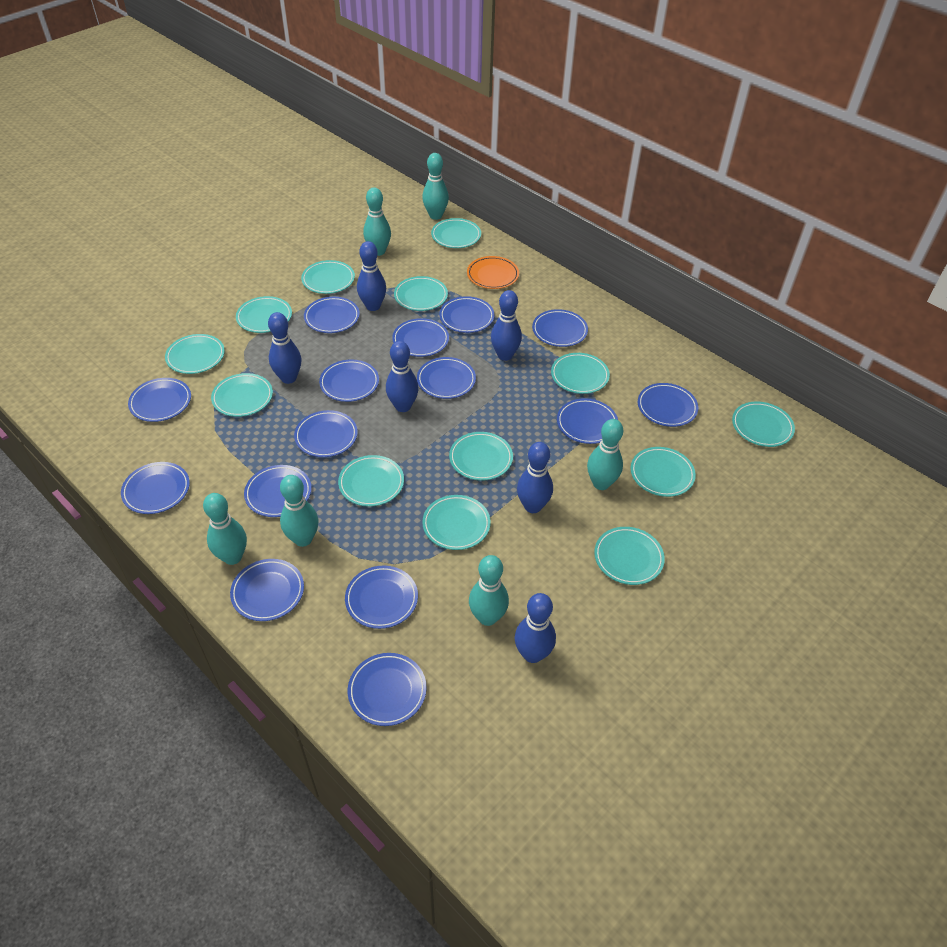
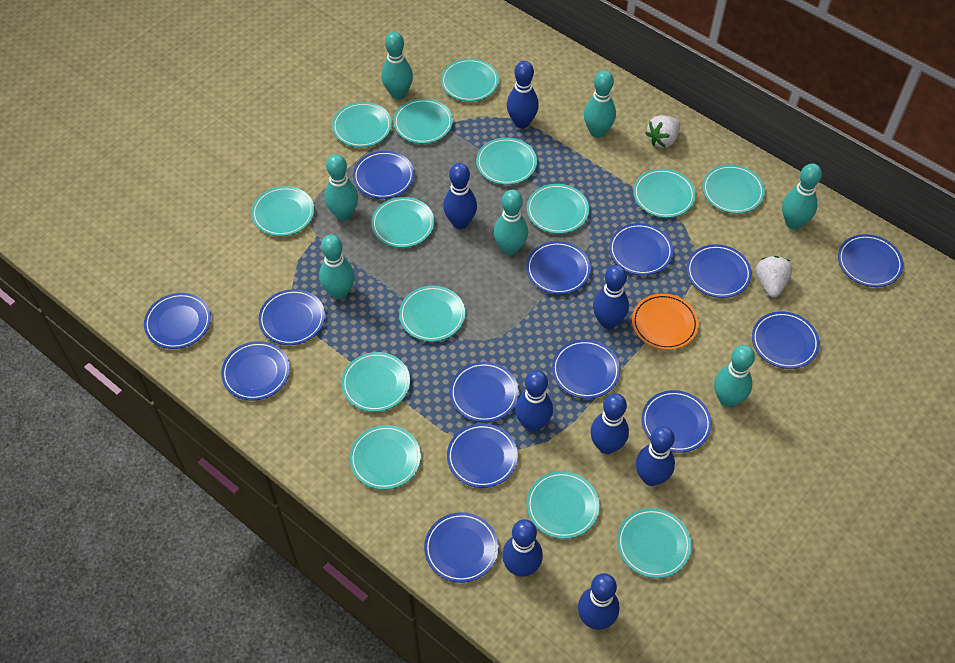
blue bowling pin: [268,312,301,384] [357,241,386,311] [386,341,419,412] [491,290,522,361] [515,593,556,663] [517,442,553,513] = 6 -> [443,163,477,229] [502,519,543,577] [507,61,539,128] [515,370,553,432] [578,573,620,630] [590,393,629,454] [593,265,629,329] [636,426,675,486] = 8
blue plate: [121,462,190,514] [128,378,191,422] [230,559,304,621] [244,465,311,517] [294,410,358,457] [304,297,360,333] [319,360,379,402] [345,566,418,629] [348,653,427,726] [392,318,449,357] [417,357,476,399] [439,296,494,333] [532,309,588,347] [557,398,618,444] [638,383,698,427] = 15 -> [144,293,211,349] [221,341,290,401] [258,289,325,345] [353,151,414,199] [424,512,499,583] [447,424,518,488] [450,362,519,422] [526,241,591,294] [552,340,620,399] [609,223,673,275] [641,390,712,453] [687,244,752,298] [752,311,820,369] [838,234,903,287] = 14
turquoise bowling pin: [203,493,247,565] [280,475,319,547] [363,187,391,256] [422,153,449,220] [469,555,509,626] [587,419,623,490] = 6 -> [319,235,355,299] [324,154,358,220] [381,32,413,99] [494,190,528,255] [584,70,616,138] [714,345,755,407] [782,163,822,230] = 7
turquoise plate: [165,334,225,374] [211,373,273,417] [236,296,292,333] [301,260,355,294] [338,455,404,507] [394,276,448,311] [422,495,491,550] [431,218,481,248] [449,432,513,481] [551,353,610,394] [594,527,665,585] [631,447,696,497] [732,402,795,447] = 13 -> [251,186,314,236] [332,102,392,147] [342,352,410,412] [350,425,421,490] [371,197,434,248] [393,98,453,144] [399,286,465,342] [441,58,499,102] [476,137,537,185] [527,184,589,234] [527,471,599,539] [617,508,692,578] [633,169,696,218] [703,165,765,214] = 14
white strawberry: none = 0 -> [646,115,680,148] [756,256,792,298] = 2

